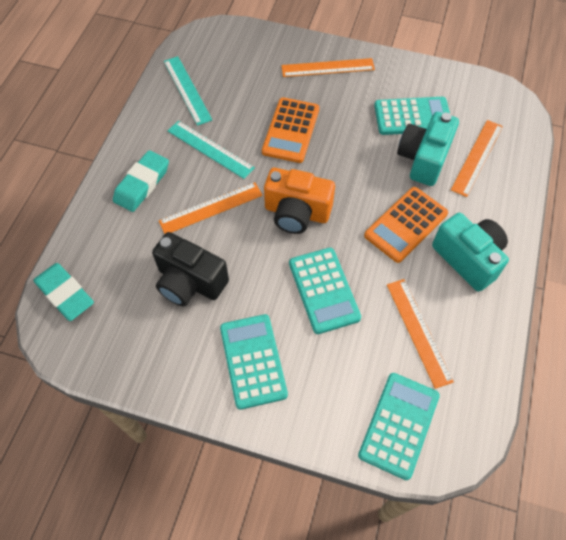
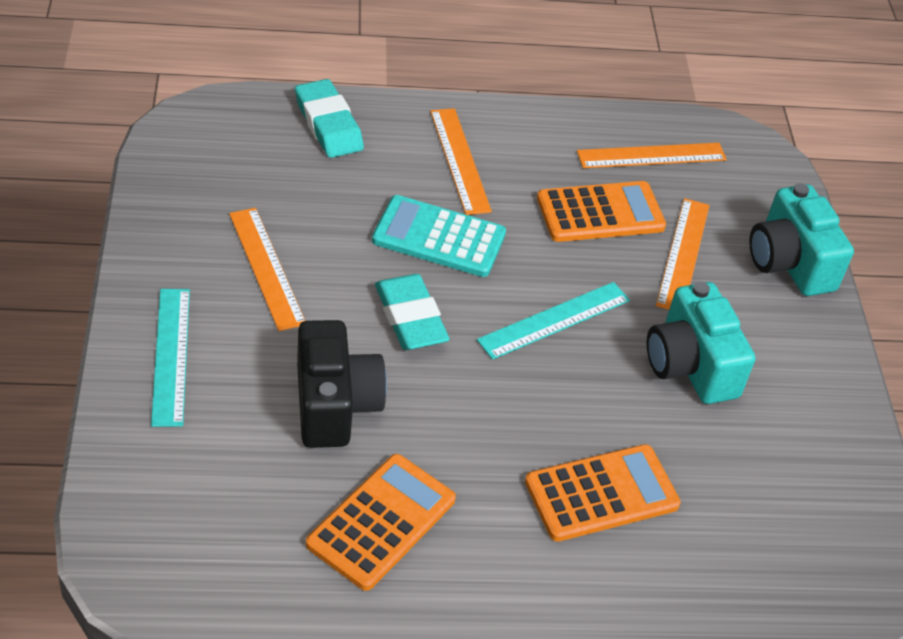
orange calculator: [262,97,319,163] [364,187,448,263] = 2 -> [306,454,456,591] [525,444,681,542] [537,181,666,242] = 3
orange camera: [264,168,335,234] = 1 -> none = 0
turquoise calculator: [220,314,288,410] [289,248,361,334] [358,373,440,480] [374,97,450,135] = 4 -> [372,195,506,277] = 1

